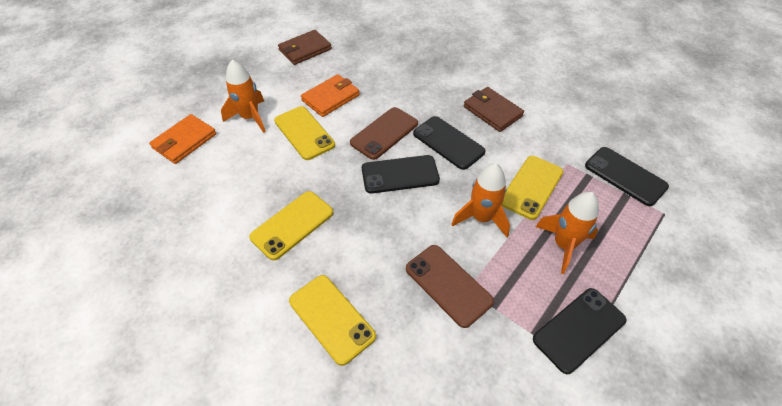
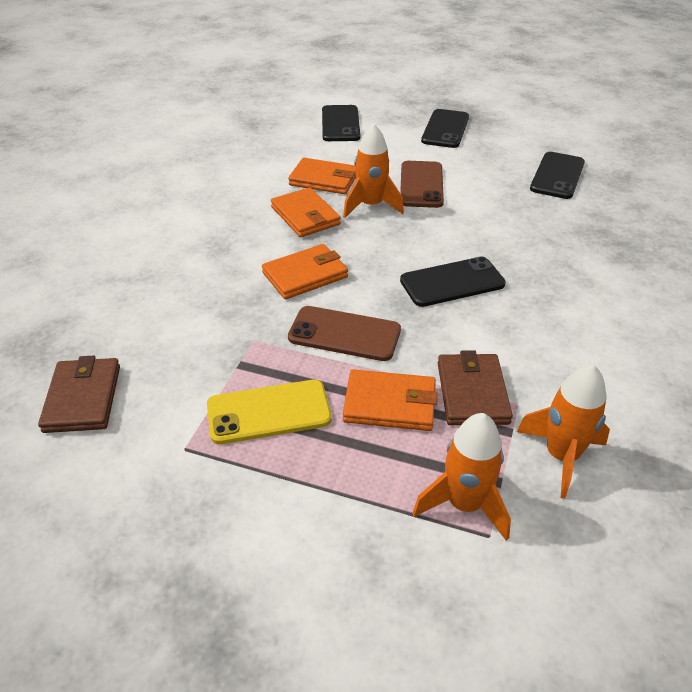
orange wallet: [149,114,216,164] [301,74,360,117] = 2 -> [262,244,348,299] [271,188,341,237] [288,158,356,194] [343,369,438,431] = 4
yellow phone: [249,191,333,260] [274,106,335,160] [289,275,376,366] [502,156,564,220] = 4 -> [207,380,332,444] = 1

